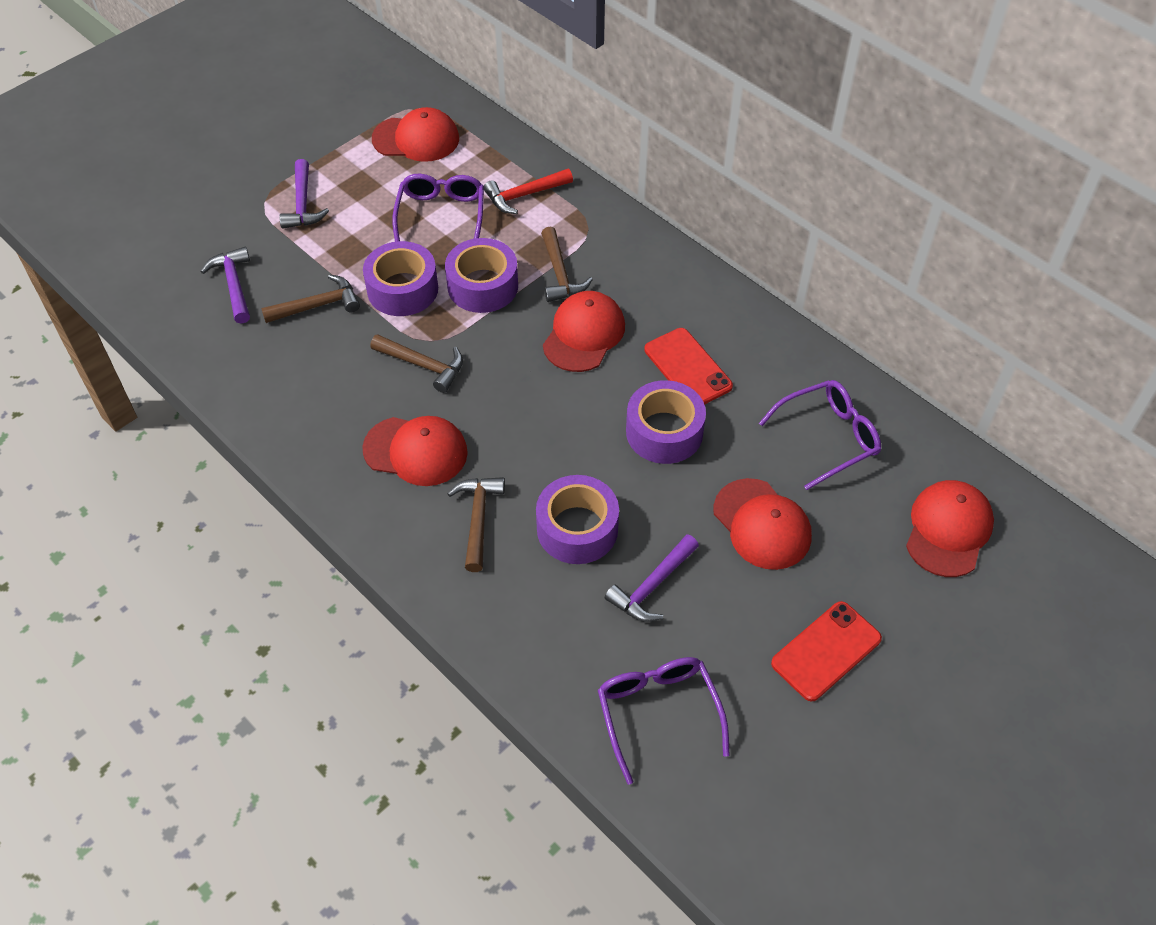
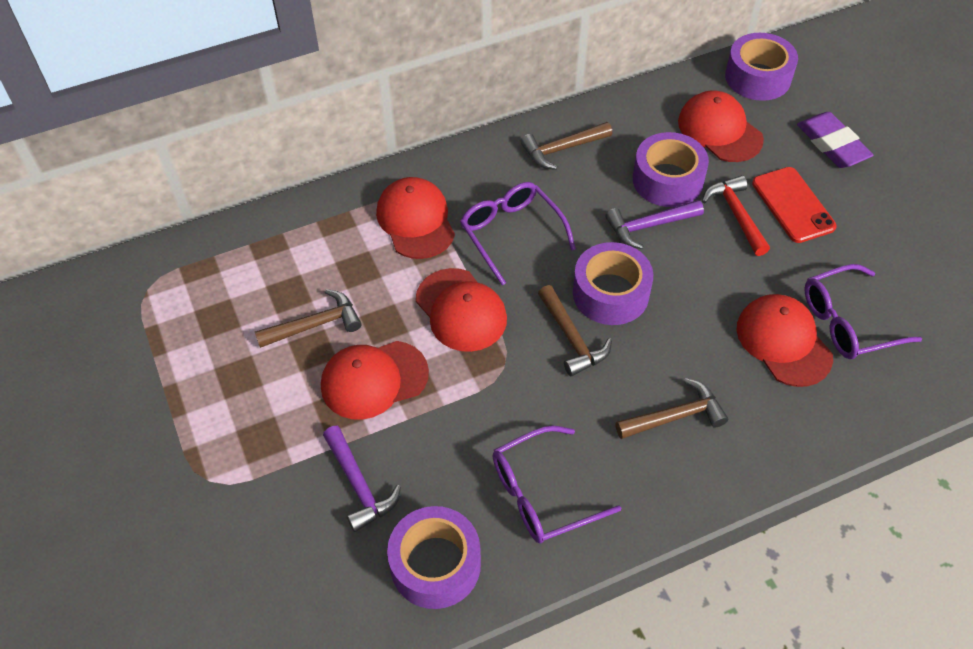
purple eraser: none = 0 -> [797,112,873,168] = 1
purple hammer: [201,247,250,324] [279,159,329,229] [605,534,699,622] = 3 -> [323,426,401,532] [606,200,704,249] = 2
red phone: [644,328,733,405] [771,601,882,702] = 2 -> [752,167,837,243] = 1

